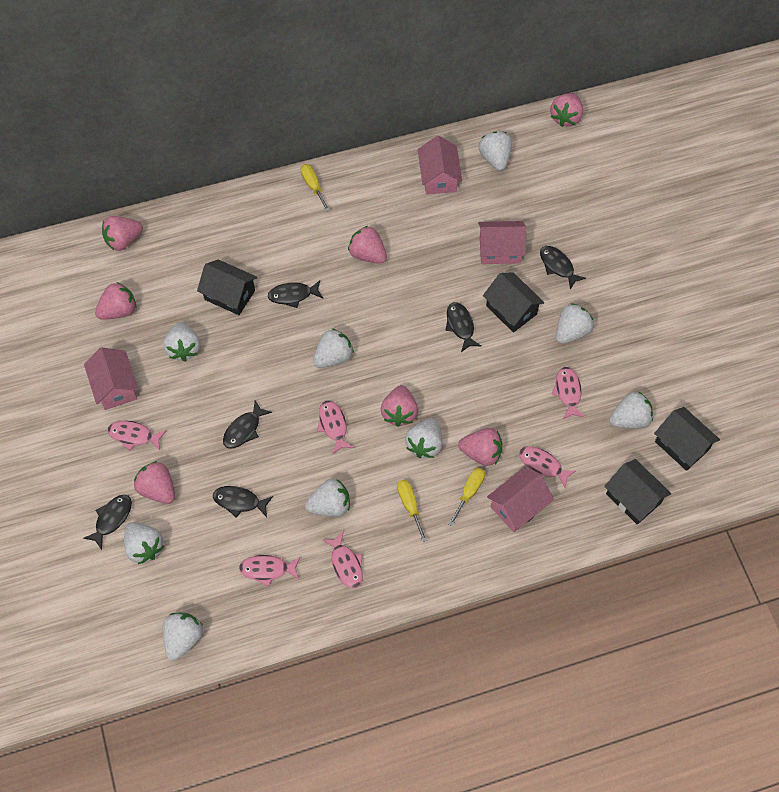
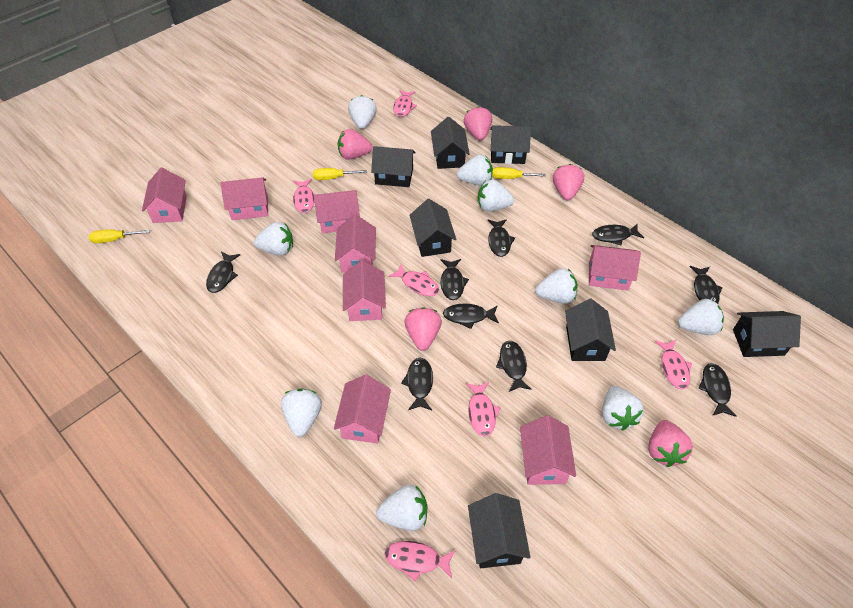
black fish: [83,495,132,550] [213,486,273,518] [223,401,272,449] [268,280,323,308] [445,302,481,352] [540,246,586,290] = 6 -> [206,252,240,293] [401,358,433,410] [441,259,469,300] [443,304,499,329] [487,219,515,257] [496,341,532,392] [592,224,644,246] [689,266,723,304] [698,363,737,417] = 9
black house: [197,259,257,315] [483,272,544,333] [604,459,671,525] [654,407,720,471] = 4 -> [371,146,416,187] [409,199,456,257] [431,117,470,169] [468,493,531,568] [490,125,531,164] [565,299,616,361] [733,311,801,357] = 7
pink house: [84,347,138,410] [418,136,462,194] [478,221,526,264] [487,468,554,532] = 4 -> [142,168,187,223] [221,177,268,220] [314,190,360,233] [334,375,391,443] [335,215,376,272] [343,260,386,321] [520,415,576,485] [589,245,641,290] = 8
pink strawberry: [95,282,136,320] [102,216,143,251] [134,461,175,504] [348,226,387,263] [381,385,418,427] [458,428,502,466] [550,93,583,127] = 7 -> [338,129,373,160] [404,307,442,351] [464,106,492,140] [553,164,584,200] [648,420,693,467] = 5

